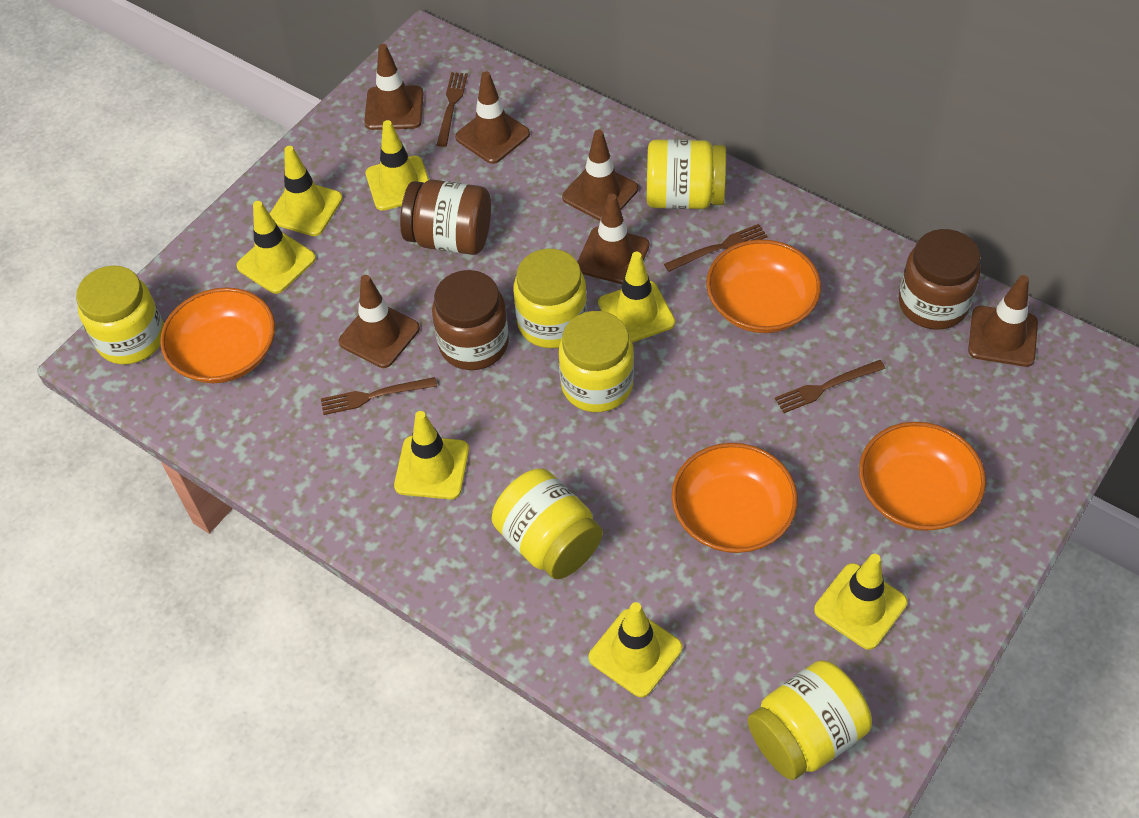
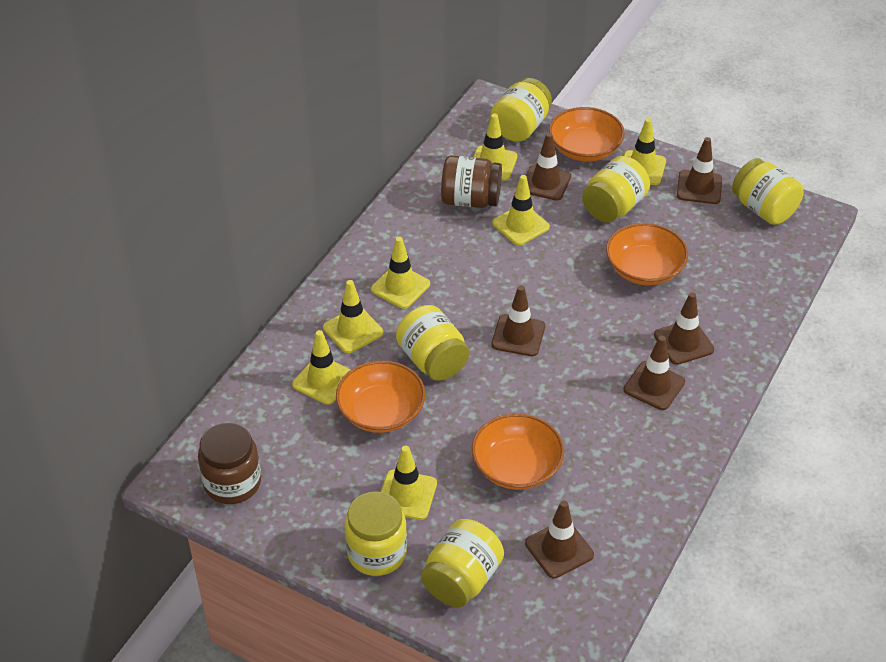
brown fork: [321,377,437,415] [437,72,468,147] [664,224,768,272] [775,360,886,413] = 4 -> none = 0
brown jar: [400,180,491,255] [432,270,509,370] [899,229,981,330] = 3 -> [198,423,261,504] [441,155,502,208] = 2

